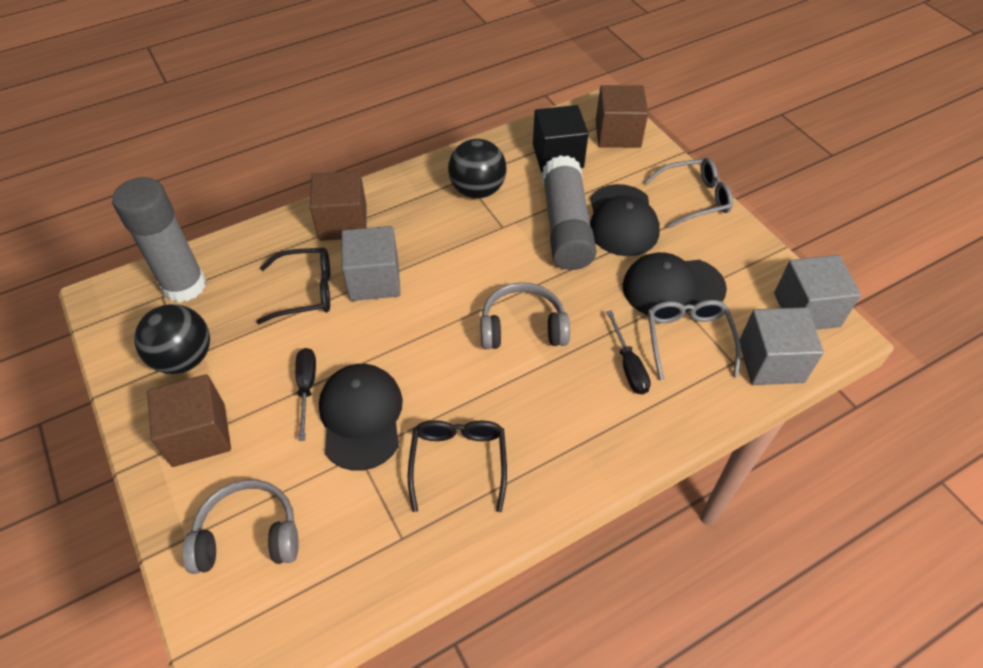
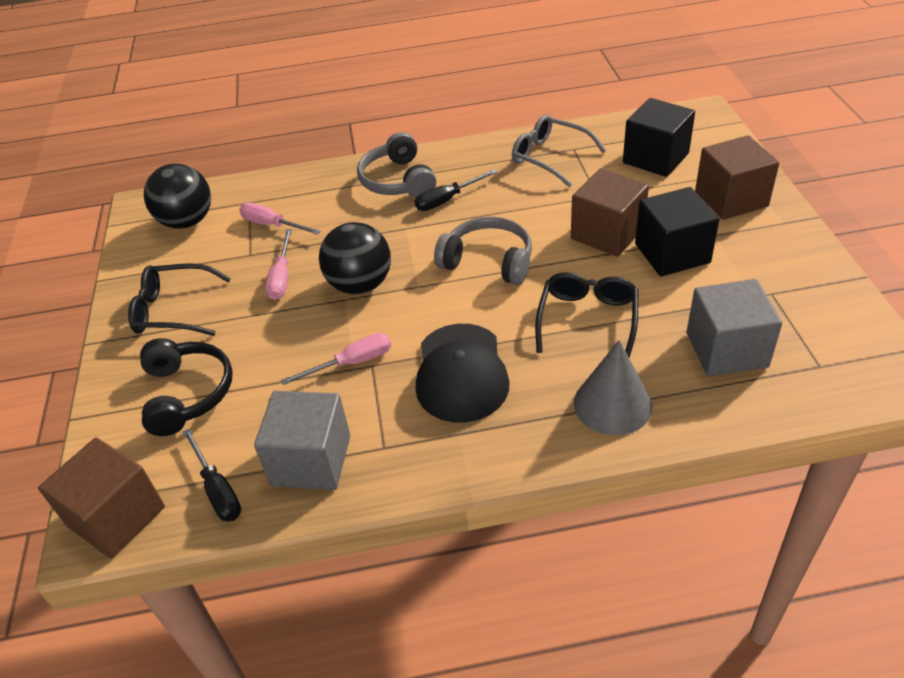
black cap: [319,364,403,471] [590,184,660,256] [623,252,727,315] = 3 -> [416,324,509,423] = 1
black cube: [533,105,588,172] = 1 -> [623,98,695,177] [635,187,720,276] = 2
black headphones: none = 0 -> [140,338,233,436] = 1
grey cone: none = 0 -> [574,340,652,435] = 1
grey cube: [341,226,401,301] [739,307,824,385] [774,255,861,330] = 3 -> [254,391,350,490] [687,279,782,376] = 2
grey glasses: [644,158,733,228] [648,300,741,380] = 2 -> [512,115,606,187] = 1
grey glue stick: [112,177,206,303] [542,155,597,270] = 2 -> none = 0
pink screwdriver: none = 0 -> [239,203,320,235] [265,229,292,300] [281,333,391,385] = 3

